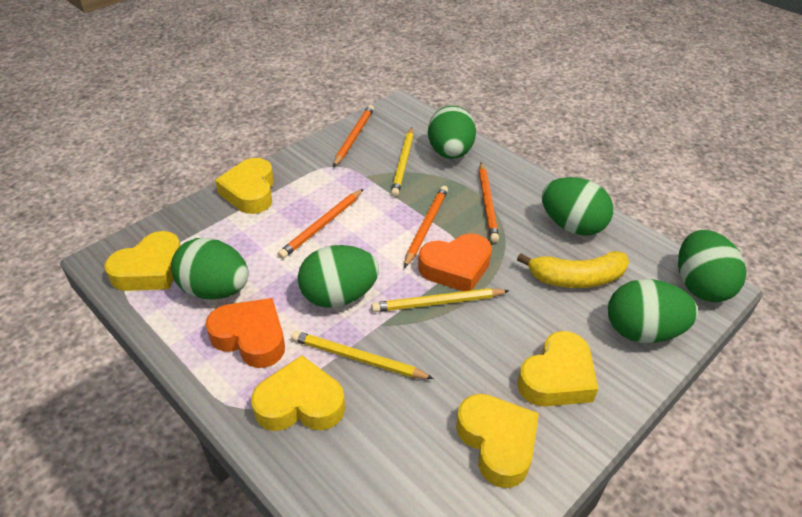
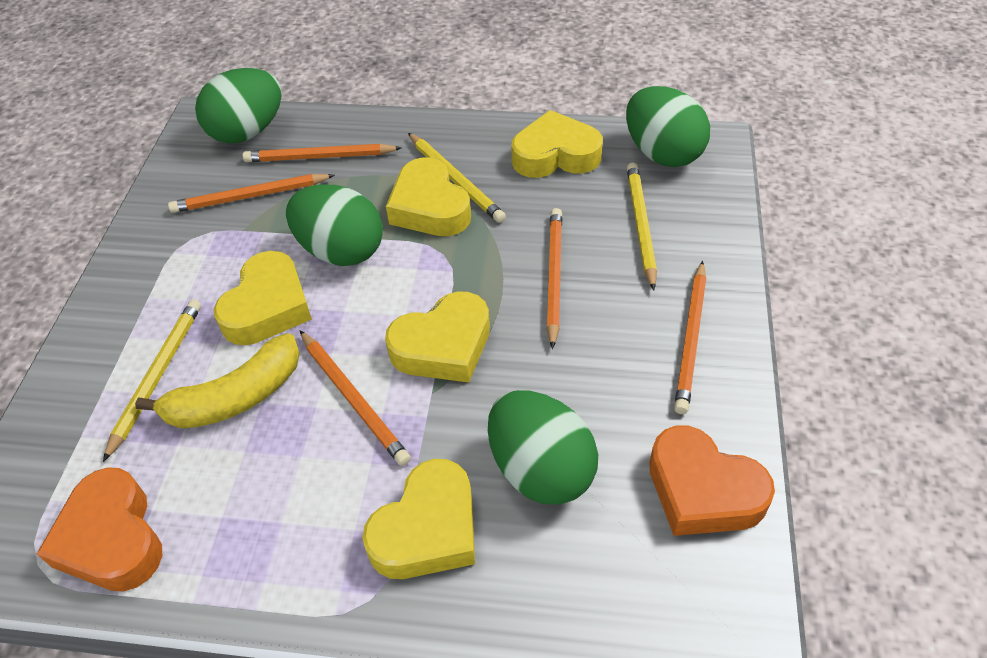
green egg: [171,238,249,299] [298,245,379,308] [428,106,476,159] [542,177,613,236] [608,279,698,343] [678,230,747,302] = 6 -> [195,68,282,144] [286,184,383,266] [488,390,598,505] [626,86,710,167] = 4
orange pencil: [278,189,363,259] [333,105,374,167] [404,186,448,268] [479,162,499,243] = 4 -> [168,174,335,213] [243,144,401,162] [300,331,411,466] [547,208,562,349] [674,261,706,414] = 5

